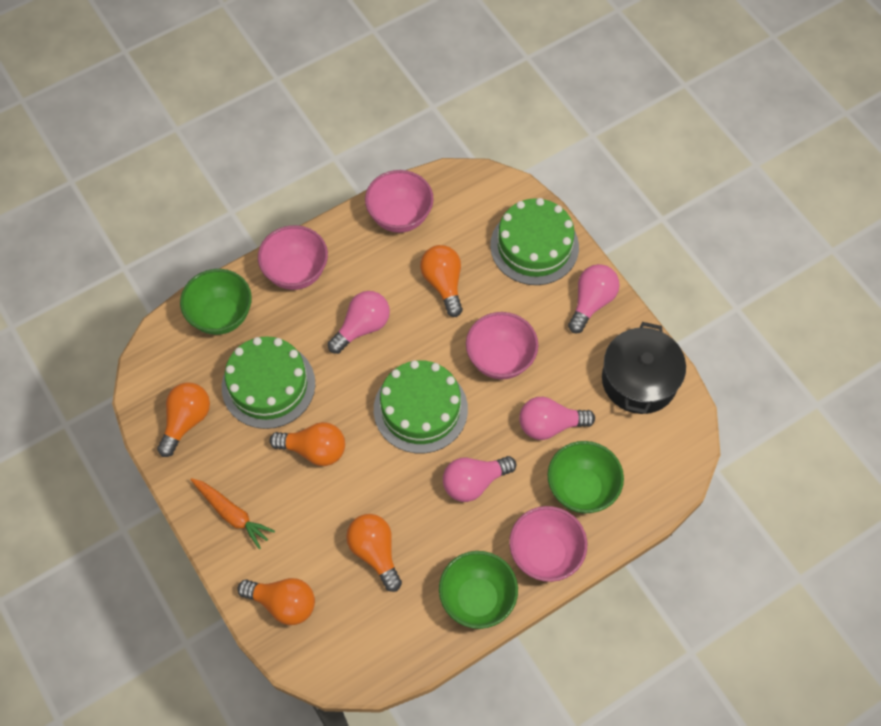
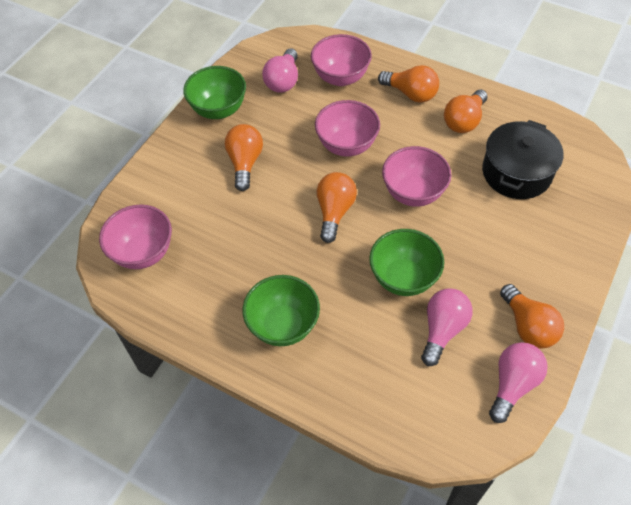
green cake: [222,336,315,429] [374,360,468,453] [490,198,579,285] = 3 -> none = 0
orange carrot: [190,478,275,549] = 1 -> none = 0
pink light bulb: [328,291,390,354] [443,456,516,502] [519,397,595,440] [568,264,620,333] = 4 -> [262,48,298,93] [421,288,473,366] [489,342,548,423] = 3

